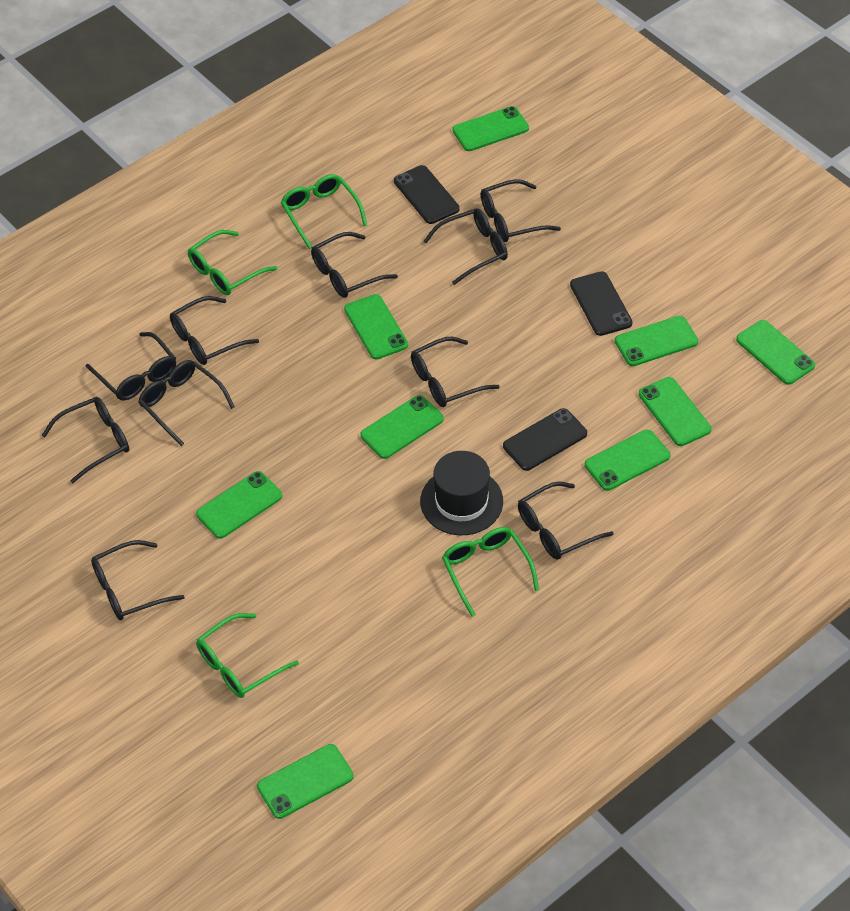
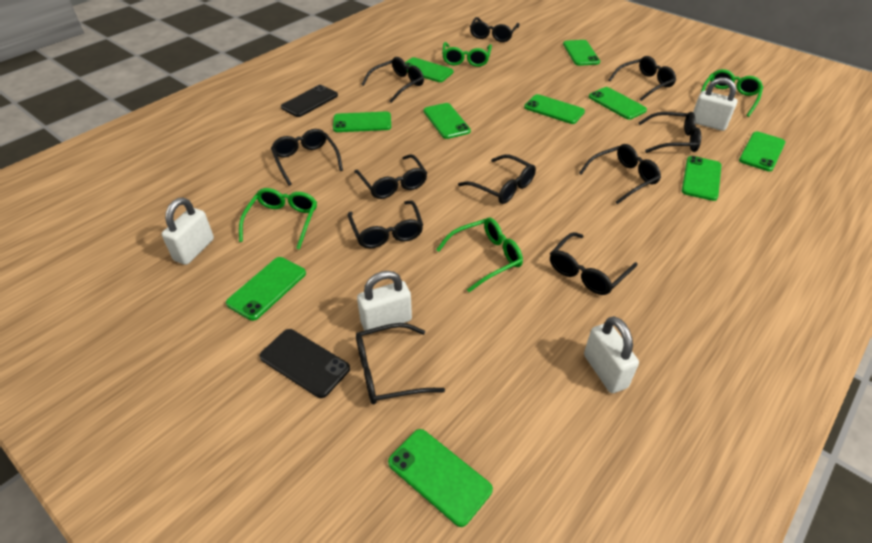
black glasses: [41,397,129,484] [86,332,176,401] [91,540,185,620] [138,360,235,446] [170,296,259,365] [311,232,398,298] [411,337,500,407] [424,208,508,285] [481,179,561,242] [518,481,614,560] = 10 -> [271,129,343,186] [348,200,423,248] [354,154,427,199] [356,323,445,404] [362,57,424,103] [458,155,536,204] [470,17,520,42] [550,232,637,295] [579,144,661,204] [609,56,676,101] [638,112,701,153] = 11
black hat: [420,451,503,535] = 1 -> none = 0
black phone: [394,165,460,224] [503,408,587,471] [570,271,632,336] = 3 -> [259,329,350,398] [281,85,338,117] = 2
green phone: [196,471,282,539] [257,744,354,819] [344,294,408,360] [360,395,444,459] [452,106,529,151] [585,429,671,491] [615,316,698,366] [639,377,712,446] [736,320,815,385] = 9 -> [226,257,306,321] [333,112,391,132] [388,429,493,527] [405,57,453,82] [423,103,471,139] [524,94,585,124] [563,40,600,66] [589,87,647,120] [682,156,721,201] [739,131,786,171] = 10
white padlock: none = 0 -> [162,198,214,265] [357,271,412,334] [584,316,639,393] [693,77,738,131] = 4

